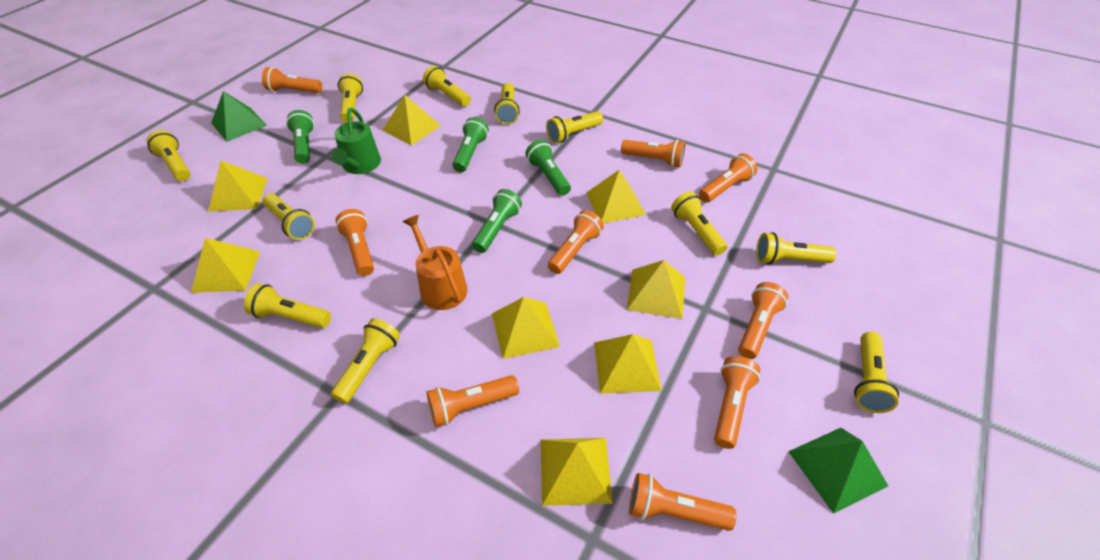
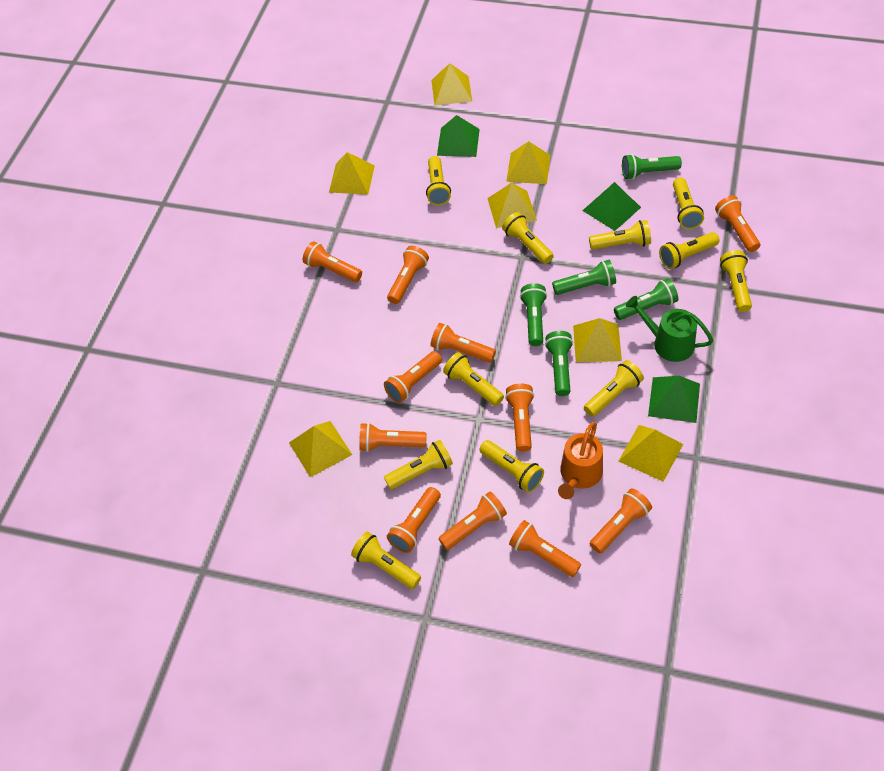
green flashlight: [286,110,314,164] [452,117,489,172] [472,189,522,253] [525,140,571,196] = 4 -> [520,283,547,346] [545,331,573,396] [552,260,616,295] [614,278,678,320] [622,154,682,179] = 5
green pyramid: [211,91,267,142] [788,428,888,514] = 2 -> [437,115,480,157] [582,182,641,231] [648,376,700,423] = 3
orange flashlight: [262,67,322,93] [335,209,374,276] [427,375,519,427] [548,210,604,274] [621,140,685,168] [629,473,737,531] [699,153,757,203] [714,356,760,449] [738,282,788,359] = 9 -> [303,241,362,282] [359,423,427,452] [384,351,442,403] [387,246,429,304] [387,487,441,553] [431,323,496,363] [438,491,507,550] [505,383,534,452] [509,520,581,577] [590,489,652,553] [715,195,760,252] = 11
yellow pyramid: [191,238,260,293] [208,161,268,212] [382,95,441,145] [492,297,560,359] [541,438,613,506] [586,170,646,223] [594,334,661,394] [627,260,685,319] = 8 -> [289,421,352,477] [329,152,375,194] [431,63,472,105] [487,183,537,228] [506,141,550,184] [573,318,622,362] [619,425,683,482] = 7

